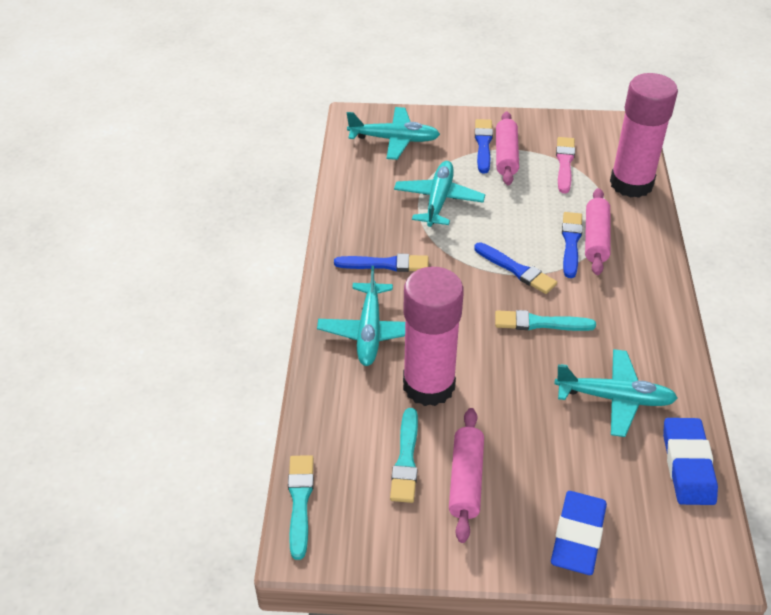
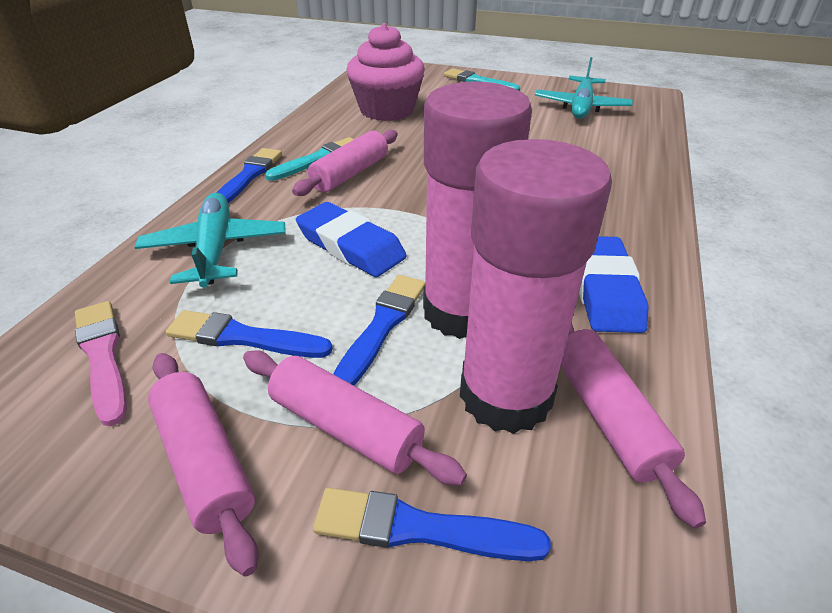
pink cupcake: none = 0 -> [347,23,425,121] = 1
pink rolling pin: [449,408,484,543] [496,111,519,185] [585,188,610,275] = 3 -> [148,353,258,577] [243,351,467,486] [292,130,398,196] [560,322,706,529] = 4
turquoise brush: [288,455,314,560] [390,408,418,503] [495,310,596,331] = 3 -> [265,137,354,181] [443,68,520,91] = 2
turquoise plane: [317,266,405,366] [347,107,440,160] [394,161,485,227] [554,349,678,437] = 4 -> [135,193,285,288] [535,57,633,119] = 2

